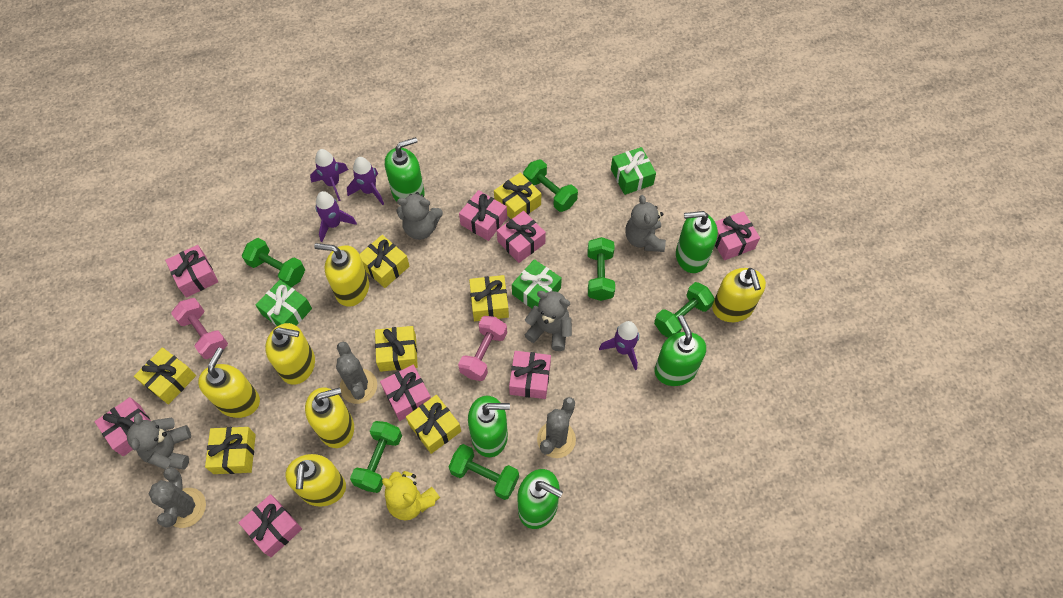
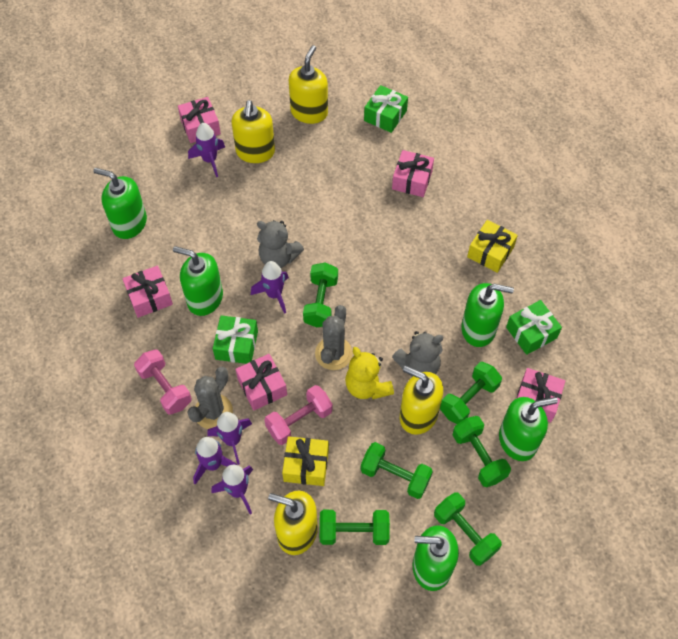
grey cactus: [148,467,206,528] [336,342,377,404] [537,397,576,458] = 3 -> [187,367,233,429] [315,305,353,370] = 2
grey teddy bear: [127,413,191,470] [397,192,443,240] [525,291,572,351] [625,195,666,252] = 4 -> [257,220,304,268] [392,331,443,377] = 2
pink gift: [95,397,151,456] [165,245,218,298] [238,494,302,557] [380,365,431,421] [459,190,507,241] [497,211,546,263] [509,351,551,399] [715,211,760,260] = 8 -> [122,266,173,318] [178,97,221,143] [235,354,287,410] [392,150,434,197] [516,368,565,422] = 5
purple rocket: [310,149,349,201] [316,191,357,242] [347,157,384,205] [599,321,639,370] = 4 -> [188,123,225,177] [193,437,237,485] [207,412,252,465] [211,465,253,515] [251,261,289,314] = 5
yellow gift: [134,347,196,405] [205,427,256,474] [360,235,410,288] [375,326,418,372] [406,395,461,454] [469,275,509,321] [494,172,541,219] = 7 -> [282,436,329,486] [467,220,518,273] = 2
yellow soap dispenser: [198,348,260,418] [265,323,315,385] [285,454,346,507] [305,387,354,448] [314,243,369,307] [712,268,766,322] = 6 -> [231,100,275,163] [268,491,318,555] [289,45,328,124] [400,366,443,435] = 4

